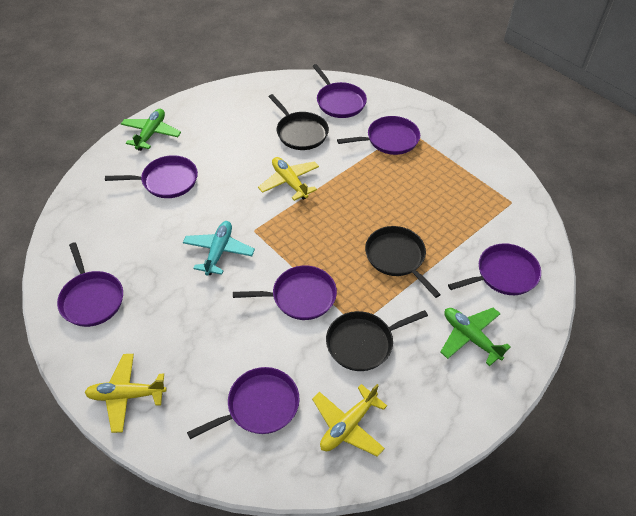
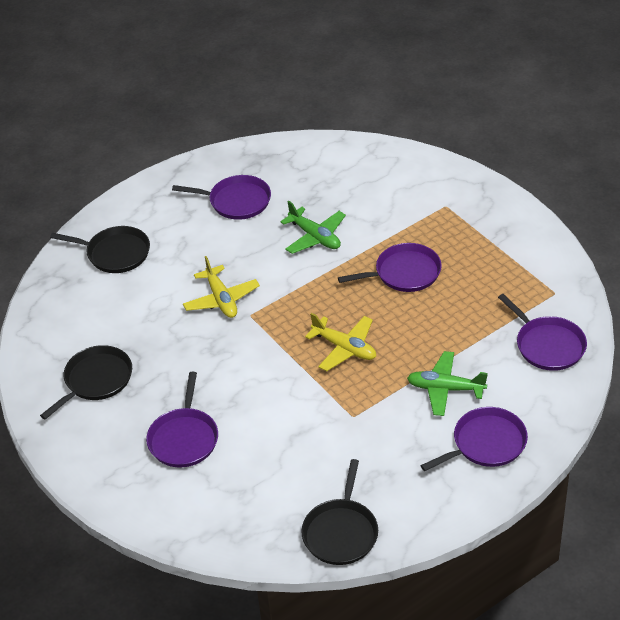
purple pan: [57,242,123,327] [105,155,198,198] [187,367,300,439] [233,266,337,320] [313,64,367,118] [337,116,420,155] [448,243,541,295] = 7 -> [146,372,218,467] [172,175,271,220] [338,243,442,292] [420,407,528,471] [498,294,587,371] = 5
turquoise plane: [183,221,255,276] = 1 -> none = 0
yellow plane: [84,354,167,433] [258,157,319,201] [312,384,387,457] = 3 -> [183,256,260,318] [305,313,376,371] = 2

